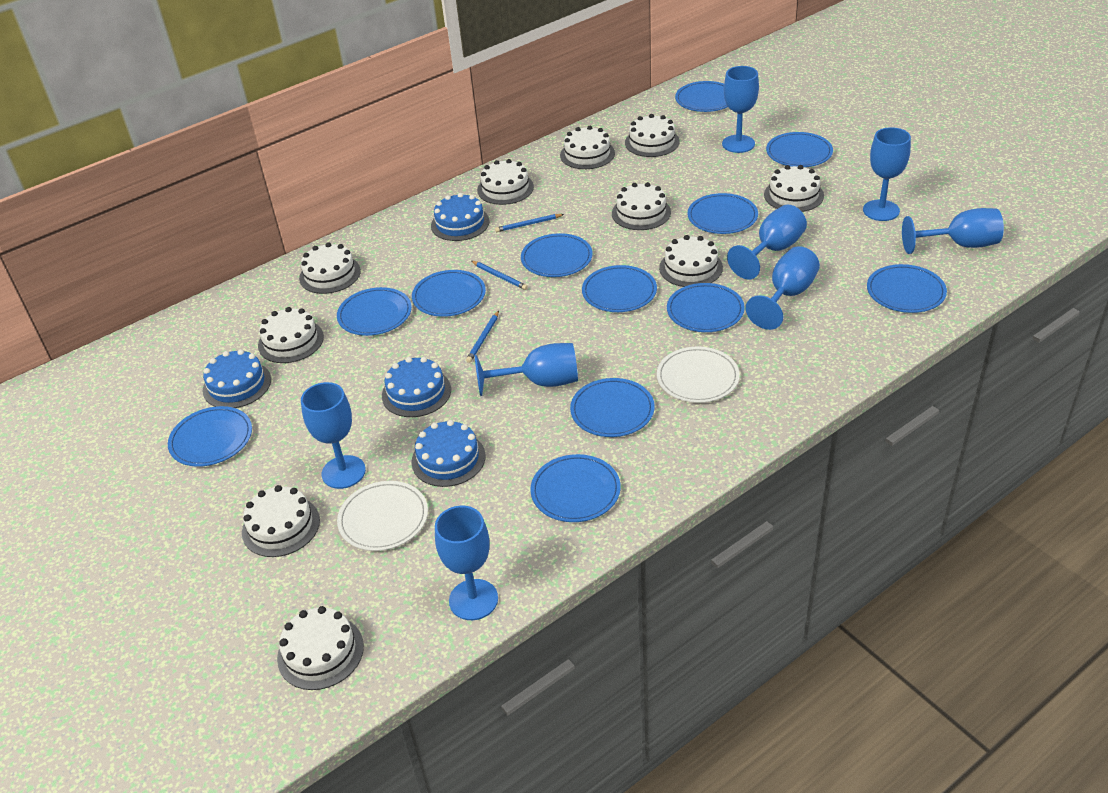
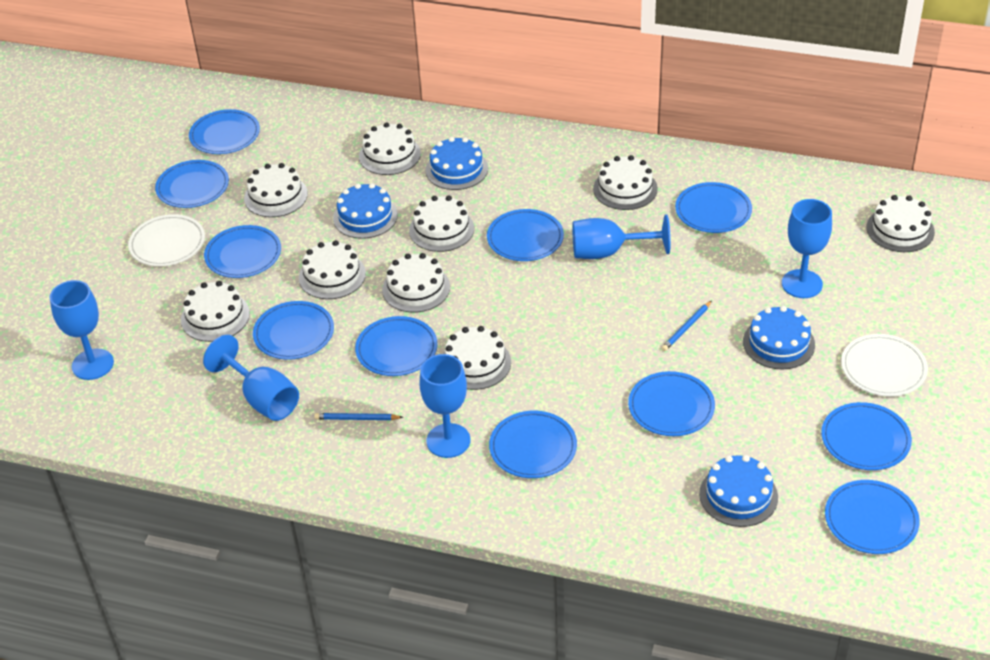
blue goblet: [301,382,366,489] [435,506,498,620] [475,343,578,396] [722,66,759,153] [727,205,807,280] [746,246,820,330] [863,127,911,221] [902,208,1004,254] = 8 -> [50,280,114,380] [203,335,299,421] [419,354,470,458] [572,214,671,259] [782,199,832,298] = 5
blue pencil: [466,311,499,363] [471,261,528,290] [495,214,564,232] = 3 -> [314,413,403,420] [662,301,712,351] = 2
blue plate: [168,406,252,467] [337,287,412,336] [412,270,486,317] [521,233,593,277] [530,454,621,522] [570,378,655,437] [582,265,657,312] [667,283,745,332] [675,81,728,112] [687,193,758,234] [766,132,833,167] [867,264,947,313] = 12 -> [155,160,229,208] [189,109,260,154] [204,225,281,278] [253,301,334,360] [355,316,438,376] [487,209,564,261] [489,411,577,478] [628,371,715,436] [675,182,752,233] [821,402,912,470] [825,480,920,554] = 11
white cake: [242,485,320,557] [258,307,324,363] [277,606,364,690] [299,242,361,294] [477,159,534,205] [560,126,615,169] [612,182,671,230] [625,114,680,157] [659,235,723,287] [764,165,824,212] = 10 -> [181,281,250,342] [244,163,308,217] [299,240,366,299] [359,122,421,175] [382,253,450,313] [409,196,474,252] [443,326,511,390] [593,155,658,210] [867,195,935,252] = 9

